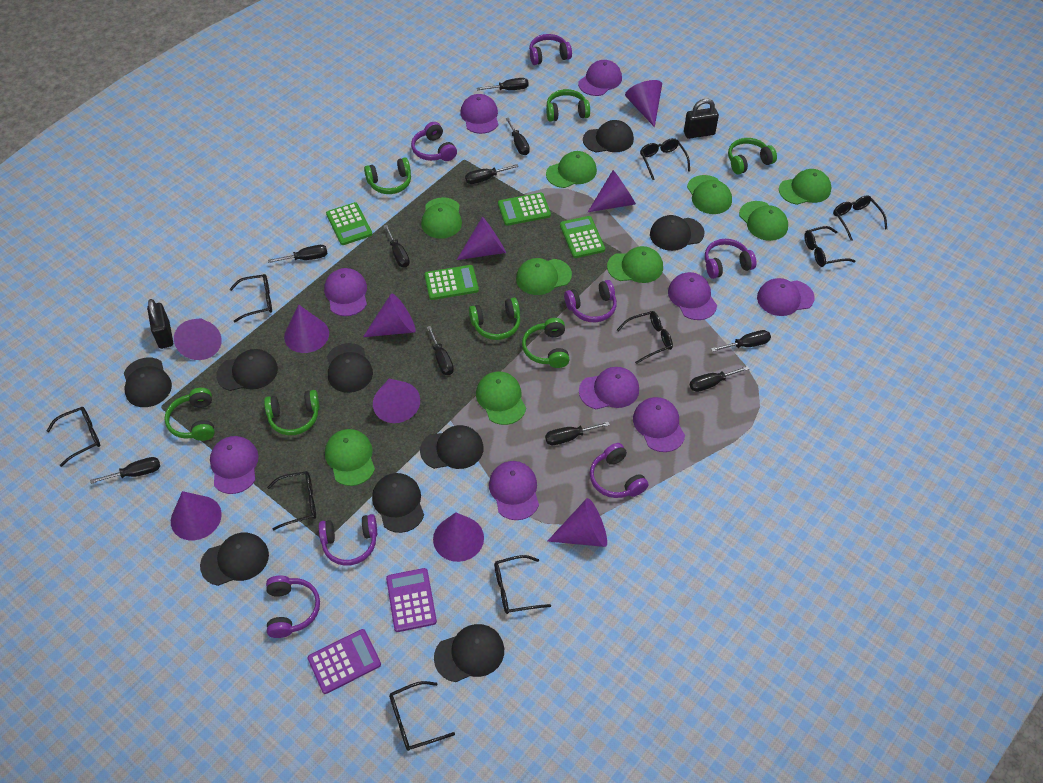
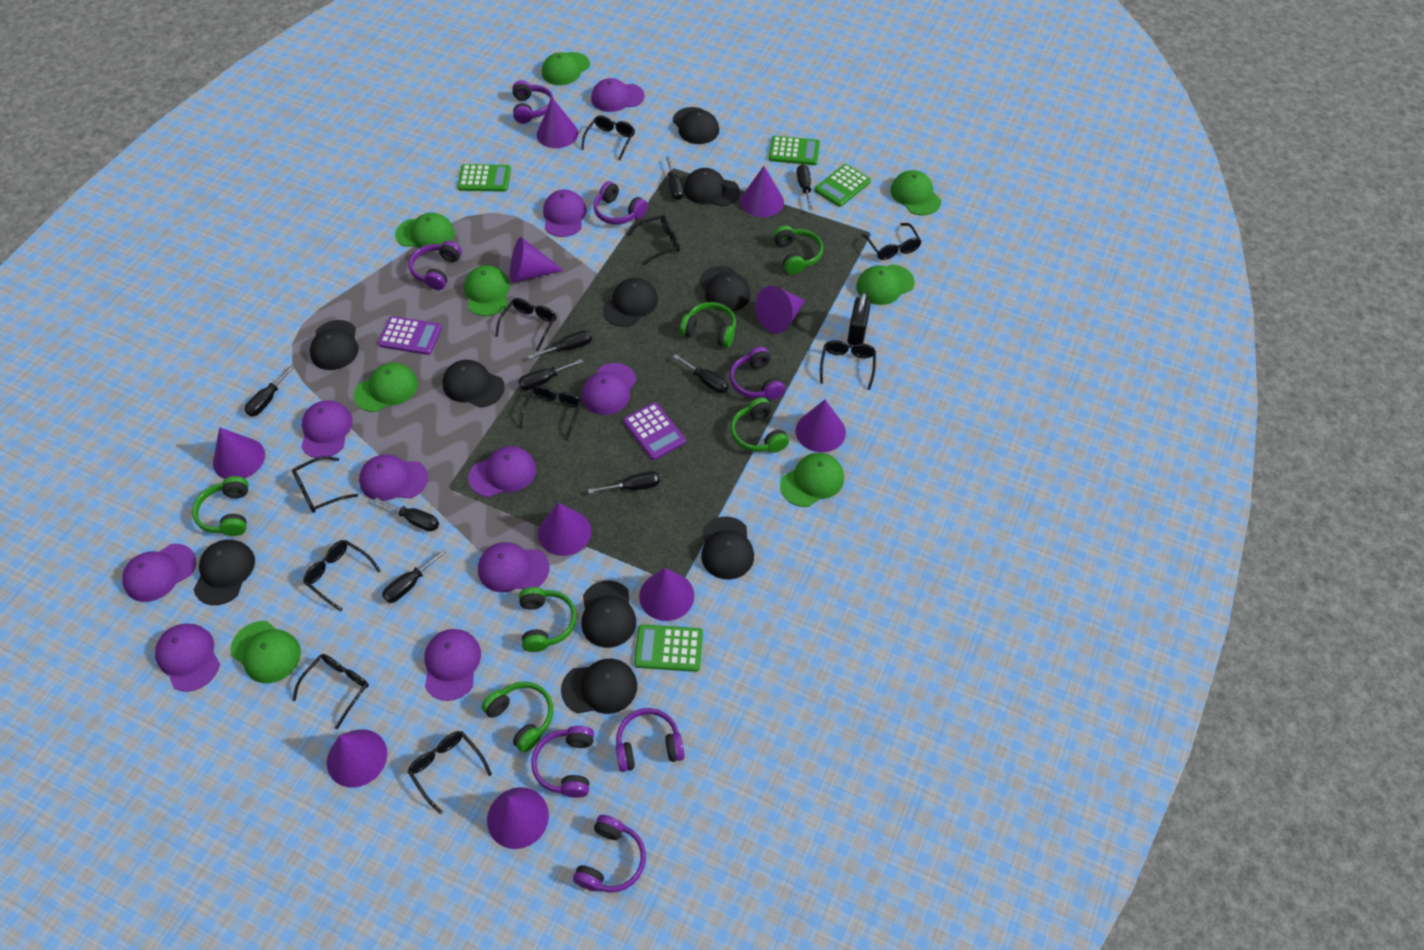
black cap: [124,358,172,407] [200,533,269,586] [216,349,278,391] [327,343,373,393] [372,473,424,533] [420,425,484,469] [434,624,504,682] [583,120,634,153] [650,215,705,251] = 9 -> [194,539,255,605] [310,320,359,370] [442,360,505,408] [561,659,637,714] [581,581,636,648] [603,278,658,327] [673,107,719,144] [684,168,740,207] [699,266,751,312] [701,516,754,579] = 10
black glasses: [47,407,100,467] [230,274,272,323] [267,471,316,531] [389,681,455,751] [494,555,551,614] [617,311,673,364] [640,138,690,180] [804,226,856,267] [833,195,887,241] = 9 -> [292,456,358,513] [292,654,369,729] [303,540,381,611] [408,731,492,814] [495,298,556,351] [519,386,582,441] [581,115,635,160] [627,215,680,266] [820,340,876,390] [861,223,921,260] = 10
black padlock: [147,299,173,349] [684,99,719,139] = 2 -> [847,292,871,345] = 1
black screwdriver: [90,457,160,484] [268,245,328,263] [384,225,410,268] [427,326,454,375] [465,164,519,184] [477,78,529,90] [506,118,530,155] [545,422,610,445] [690,366,749,392] [711,330,771,352] = 10 -> [245,365,295,416] [374,497,439,532] [382,549,446,603] [518,359,583,390] [528,330,592,359] [588,471,660,494] [666,156,684,200] [673,354,729,393] [797,164,813,209] = 9
green cap: [325,429,375,486] [421,197,462,239] [476,372,526,425] [516,258,572,295] [546,151,597,188] [607,246,663,283] [687,175,732,214] [739,201,788,241] [779,169,831,205] = 9 -> [231,621,301,683] [354,363,418,412] [395,213,455,248] [464,265,510,316] [542,52,590,85] [780,453,844,507] [856,264,915,305] [890,170,941,215] = 8
green headphones: [164,388,215,441] [264,390,320,435] [364,157,411,194] [469,298,520,340] [522,318,569,368] [546,89,590,122] [728,138,777,174] = 7 -> [192,476,249,536] [481,682,553,752] [519,587,576,652] [680,302,736,348] [731,397,789,453] [773,225,823,274] = 6
purple cap: [210,436,259,494] [324,268,367,316] [461,94,498,134] [489,461,539,520] [578,60,622,96] [579,367,639,409] [633,397,685,452] [668,272,717,320] [757,278,815,316] = 9 -> [122,544,196,602] [155,624,220,692] [301,400,353,458] [359,454,428,501] [424,629,481,701] [468,446,536,497] [478,542,549,592] [543,190,586,237] [582,363,636,415] [591,78,644,112] = 10

